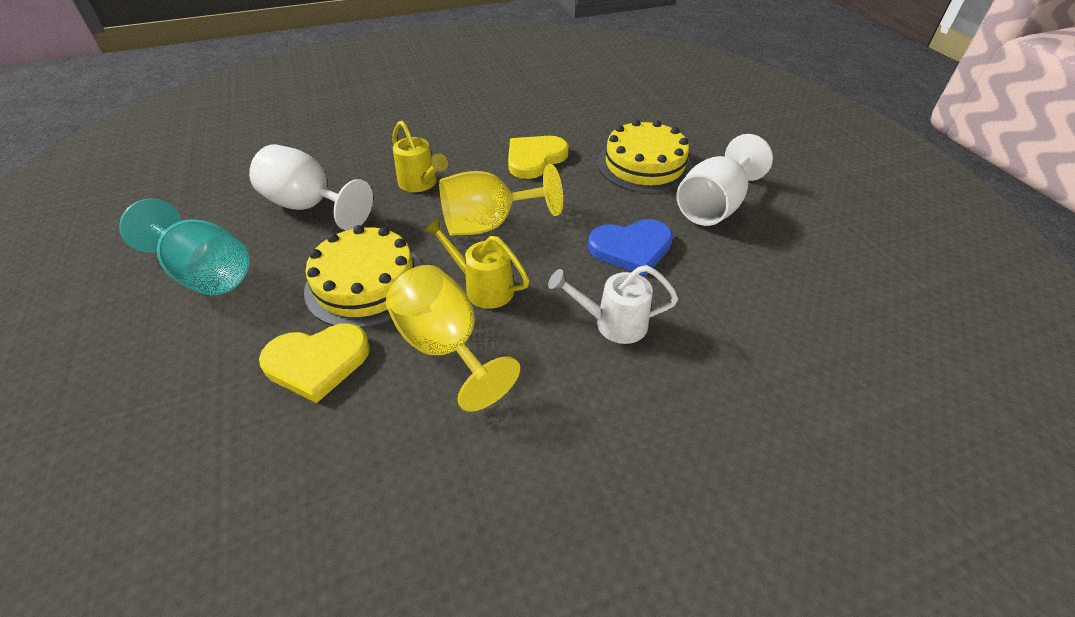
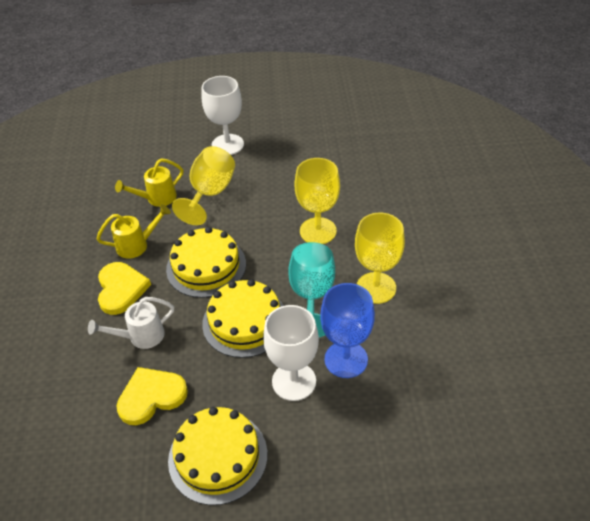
blue goblet: none = 0 -> [320,283,375,378] = 1
blue heart: [588,219,673,276] = 1 -> none = 0
yellow cake: [304,225,423,328] [598,120,693,193] = 2 -> [166,227,246,298] [168,407,268,505] [202,279,284,358] = 3
yellow goblet: [386,265,520,412] [439,164,563,236] = 2 -> [172,146,235,225] [295,158,340,244] [355,212,405,304] = 3

